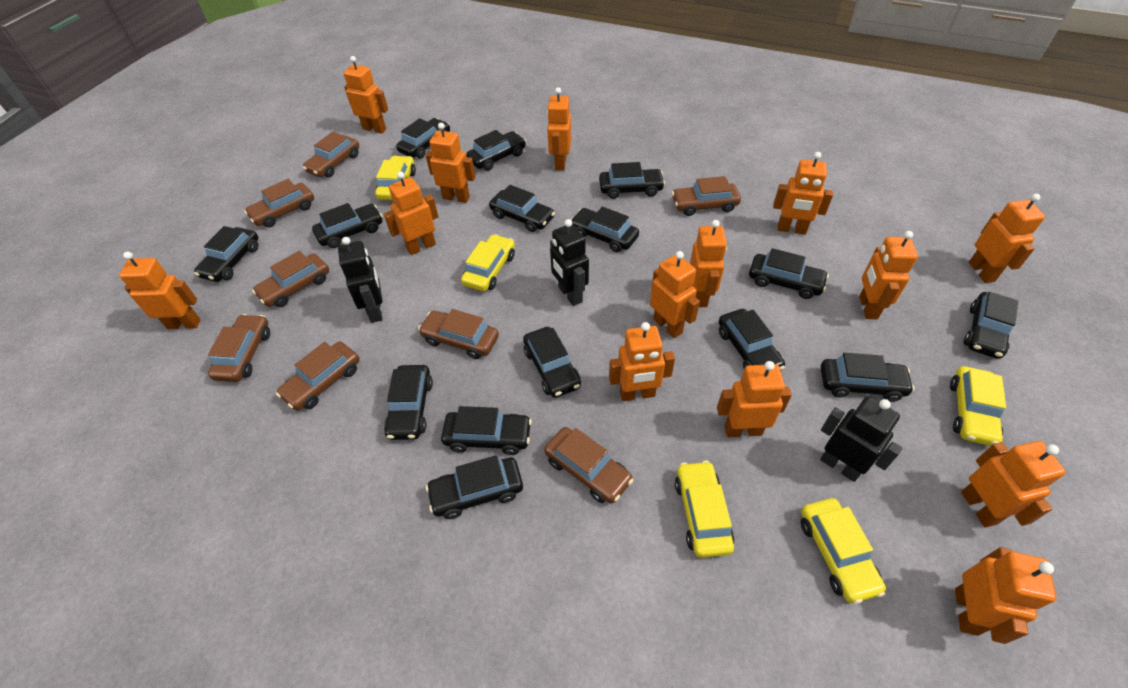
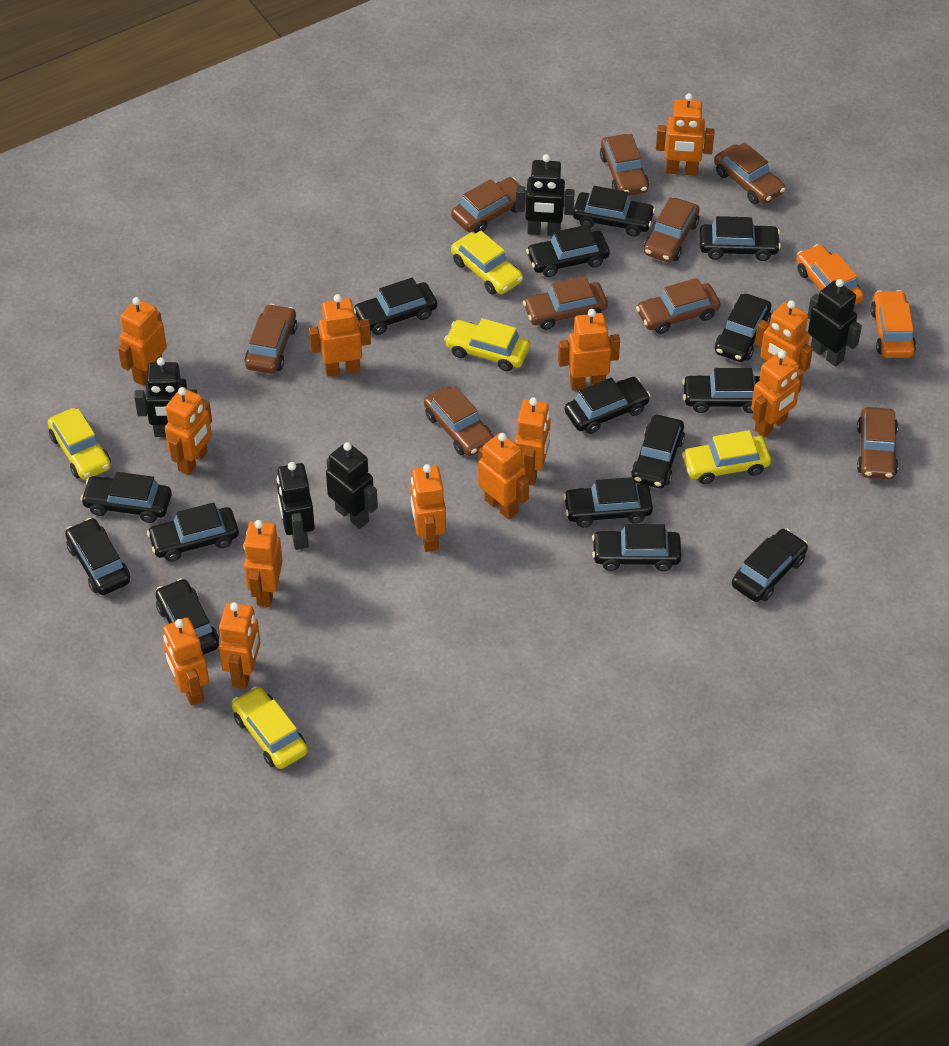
black robot: [338,237,383,323] [550,219,589,306] [820,396,902,482] = 3 -> [134,357,197,437] [277,462,315,550] [326,442,378,529] [516,154,575,236] [808,279,862,366] = 5
brown car: [208,314,270,382] [244,179,314,227] [252,251,329,307] [276,342,360,410] [303,132,359,177] [418,309,499,359] [544,427,633,504] [672,176,741,216] = 8 -> [245,304,297,374] [424,386,494,456] [451,177,527,233] [523,276,608,330] [600,134,649,196] [636,278,721,334] [644,197,700,262] [714,142,785,204] [857,407,898,479] = 9
orange car: none = 0 -> [797,244,864,305] [870,290,916,358] = 2
orange robot: [119,252,201,329] [344,56,388,134] [384,172,438,255] [426,123,475,203] [547,87,571,171] [609,322,675,401] [650,251,700,338] [690,220,727,307] [717,361,792,437] [773,152,833,235] [859,231,918,319] [955,547,1056,644] [961,441,1066,527] [969,194,1045,283] = 14 -> [118,297,167,386] [163,617,209,706] [165,387,212,475] [219,602,261,689] [243,520,283,607] [309,294,371,377] [410,464,446,552] [478,433,529,519] [515,397,551,486] [558,309,620,390] [656,93,715,176] [751,350,803,437] [755,300,813,372] = 13

